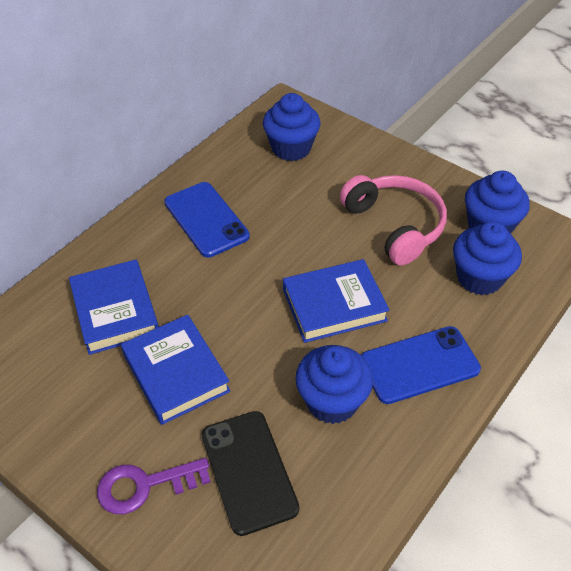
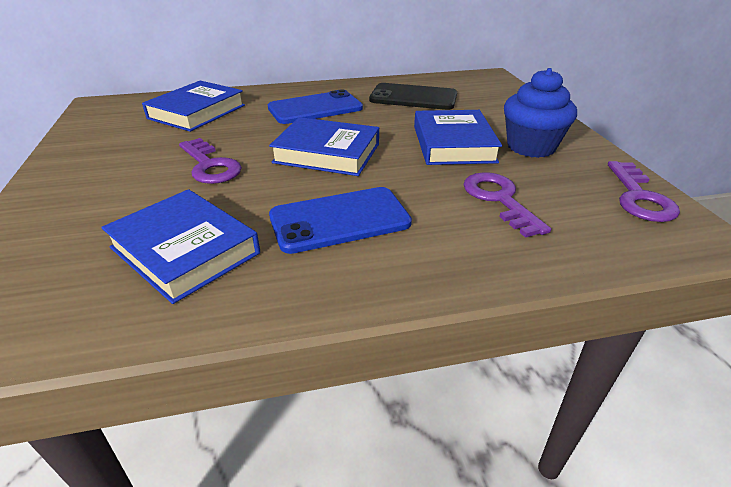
blue book: [69,259,159,355] [121,315,230,425] [283,259,390,343] = 3 -> [101,189,260,304] [142,80,245,132] [269,117,379,176] [414,110,502,165] = 4
blue cupcake: [263,93,320,161] [295,345,373,424] [453,221,522,295] [465,171,530,234] = 4 -> [504,68,577,158] = 1
pink headphones: [340,175,447,266] = 1 -> none = 0
purple key: [97,458,211,514] = 1 -> [179,138,242,184] [464,172,551,238] [608,161,680,222] = 3

